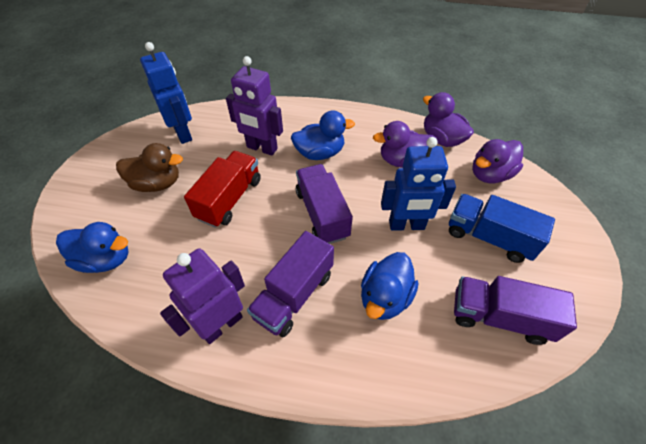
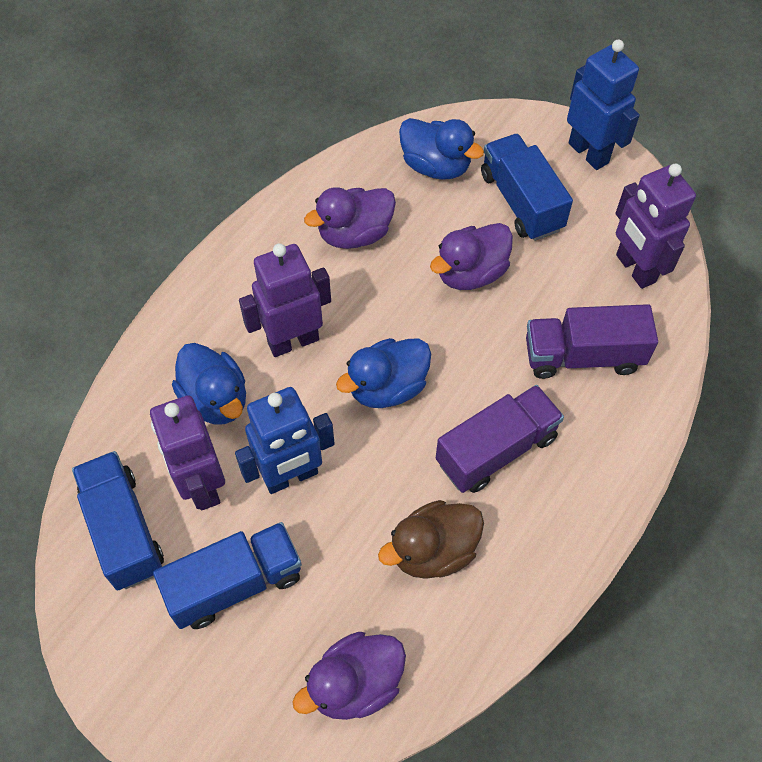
blue truck: [449,194,555,263] = 1 -> [72,451,164,590] [153,522,302,629] [481,134,573,241] = 3
purple robot: [160,248,245,344] [226,56,283,156] = 2 -> [150,395,225,510] [239,243,331,357] [616,164,696,289] = 3
purple truck: [247,231,334,337] [295,164,353,244] [454,276,577,345] = 3 -> [436,385,564,493] [526,304,658,379] = 2
red truck: [184,151,261,228] = 1 -> none = 0

